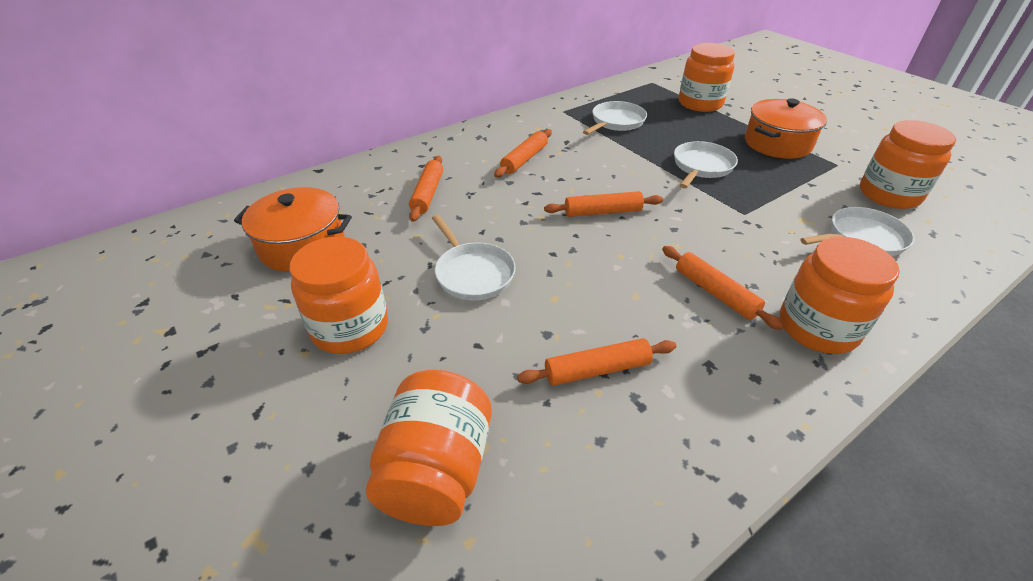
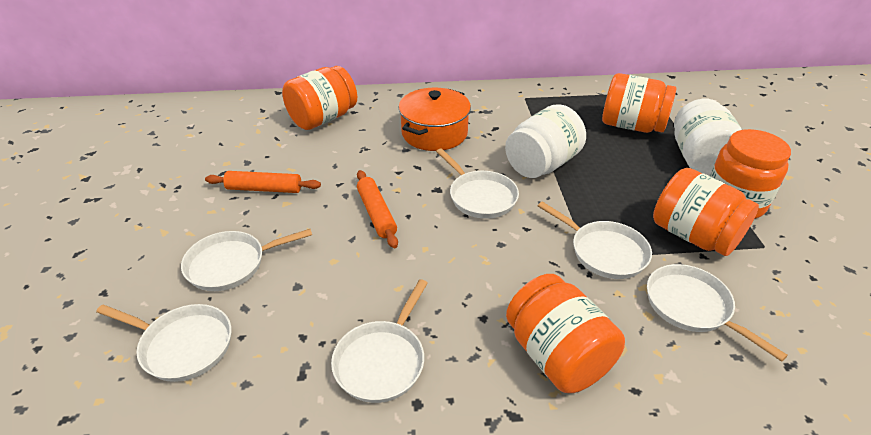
orange pot: [234,187,352,272] [745,98,827,159] = 2 -> [398,88,471,151] = 1
orange rolling pin: [409,156,443,222] [494,129,552,177] [517,338,676,386] [544,191,663,217] [662,246,784,330] = 5 -> [205,171,321,193] [357,170,398,248] = 2
white jar: none = 0 -> [505,104,586,178] [674,99,742,176] = 2
white pan: [432,215,516,300] [583,101,647,135] [674,141,738,188] [800,207,915,256] = 4 -> [96,304,231,382] [181,229,312,291] [331,279,428,403] [436,148,519,219] [538,201,652,279] [647,264,788,362] = 6

